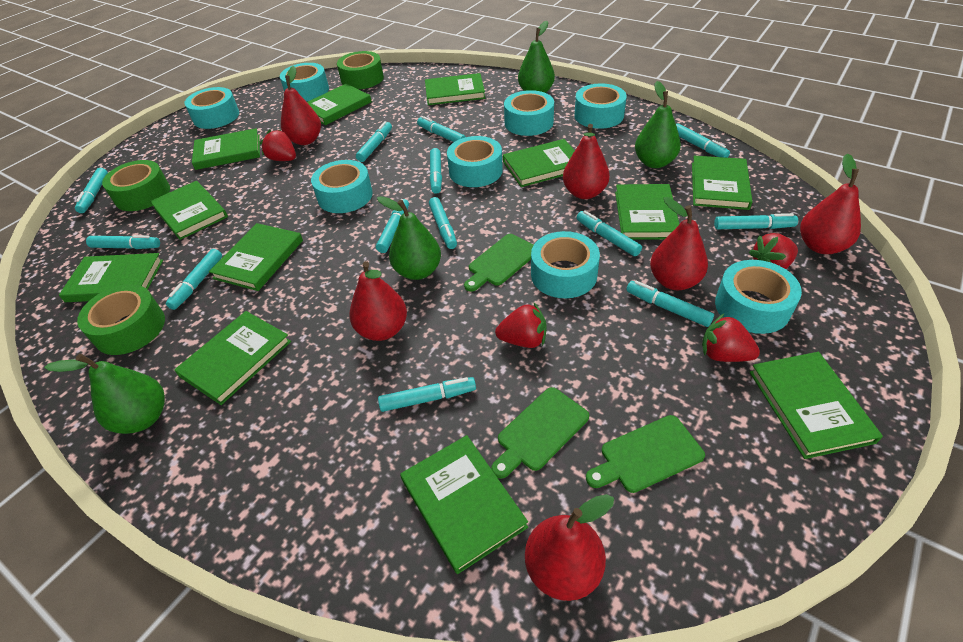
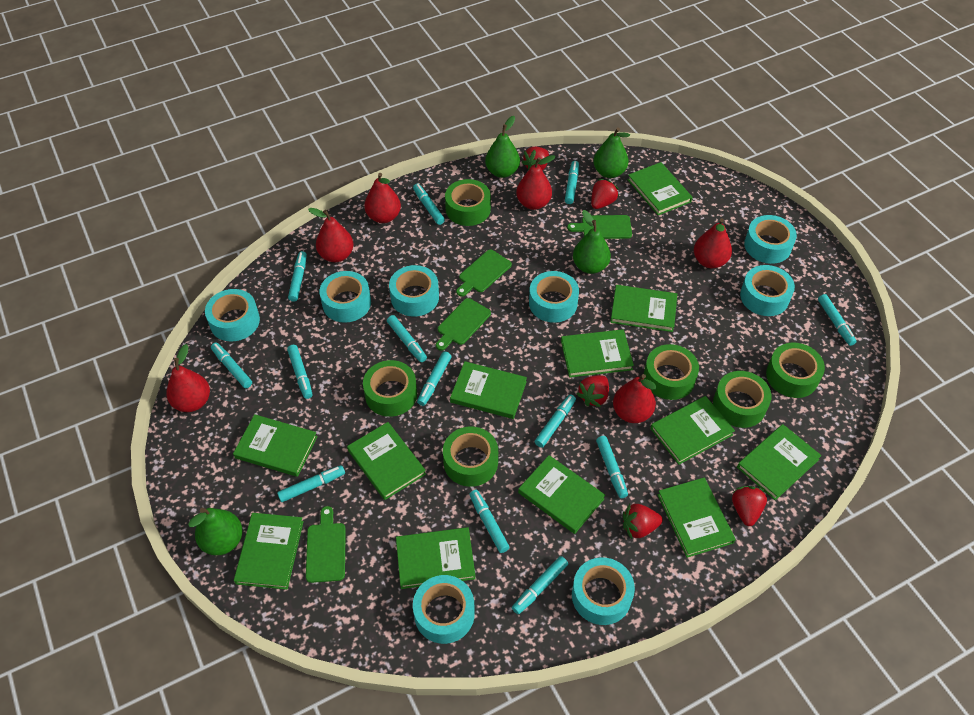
green cutting board: [464,234,533,292] [491,387,589,479] [586,415,705,493] = 3 -> [306,506,346,583] [436,298,491,351] [456,250,512,297] [567,215,632,239] = 4
green tape: [77,284,165,355] [102,160,170,211] [337,51,384,89] = 3 -> [363,360,417,417] [443,426,498,487] [445,179,491,226] [644,344,699,400] [713,371,772,428] [766,343,825,398] = 6
red strawberry: [260,130,296,161] [495,303,547,348] [702,314,760,362] [749,233,798,269] = 4 -> [522,147,549,171] [577,375,609,407] [591,179,619,209] [623,504,663,539] [732,486,767,526] = 5

